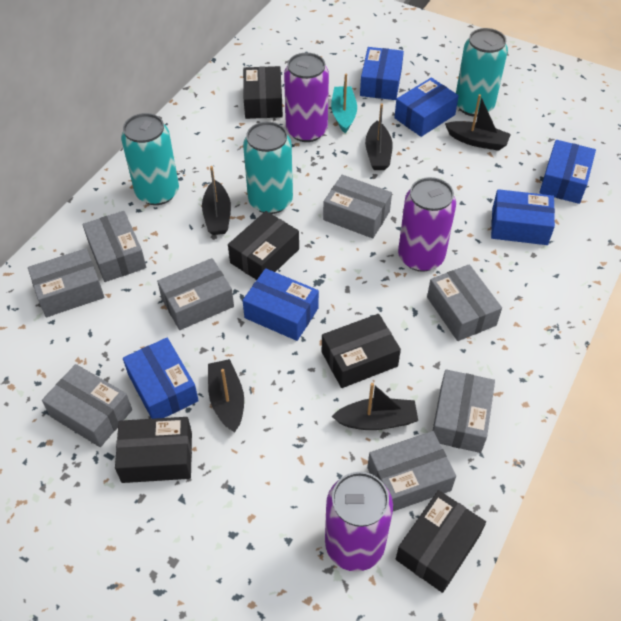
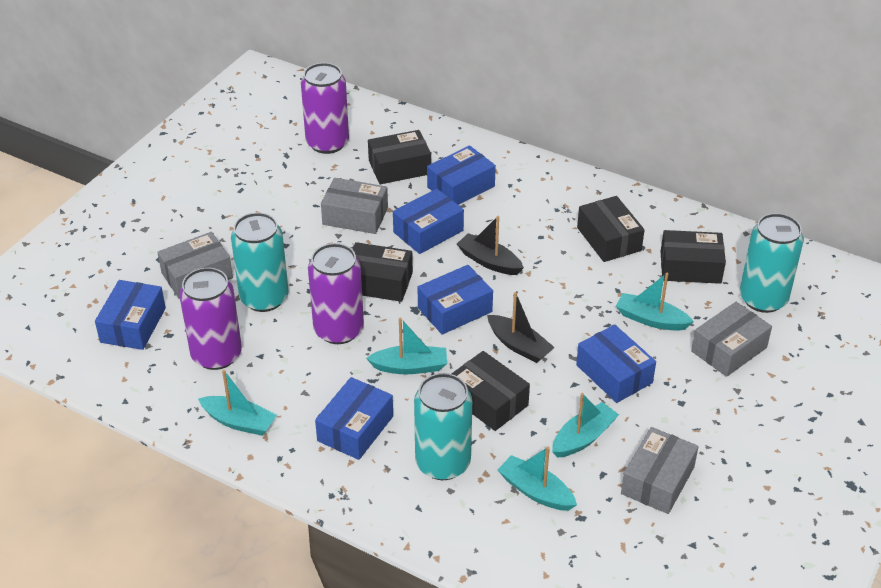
black boat: [202,166,231,235] [208,359,244,433] [332,383,418,430] [365,103,393,170] [445,94,511,151] = 5 -> [457,216,524,275] [487,292,555,363] = 2
grey box: [28,248,104,317] [42,364,132,447] [83,211,146,282] [157,258,234,330] [323,175,392,238] [367,431,456,511] [427,264,502,341] [433,369,495,453] = 8 -> [157,232,233,299] [321,178,388,234] [621,427,699,514] [691,302,772,377] = 4
turquoise boat: [331,74,357,133] = 1 -> [198,370,277,436] [366,318,447,374] [498,447,577,511] [552,393,619,458] [616,273,694,331] = 5

